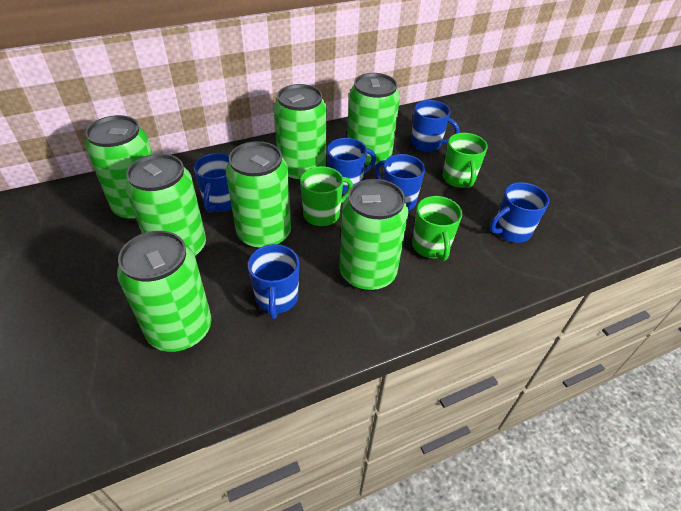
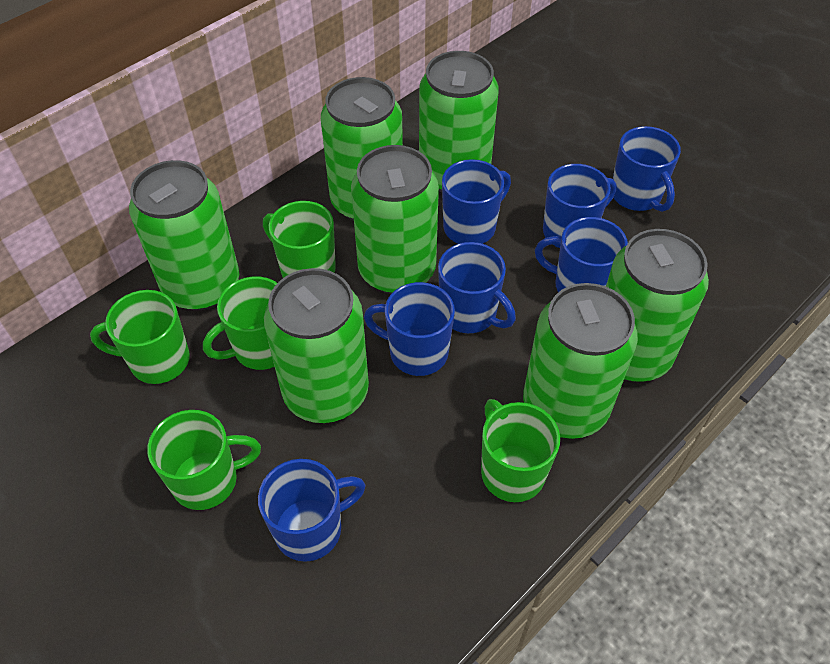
blue mug: [194,153,232,213] [248,244,299,319] [327,138,376,194] [375,154,425,211] [411,100,459,152] [490,182,549,243] = 6 -> [258,459,366,562] [364,282,455,376] [438,242,516,333] [442,159,511,244] [535,217,628,292] [543,164,616,248] [613,126,681,212] = 7
green mug: [300,166,353,226] [412,196,462,261] [442,133,488,188] = 3 -> [90,290,190,384] [147,410,261,510] [203,276,277,370] [263,201,336,278] [481,399,560,502] = 5

